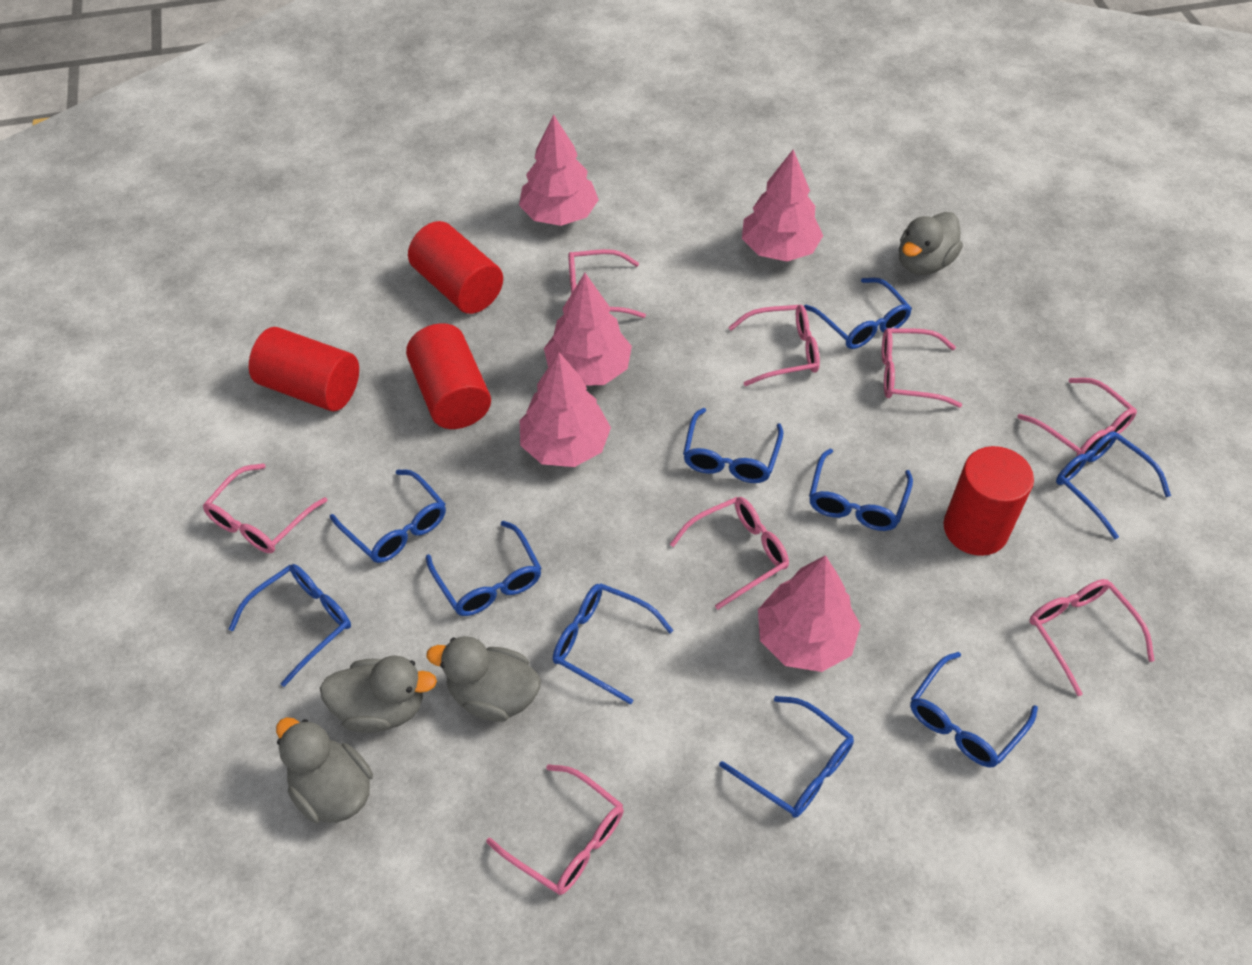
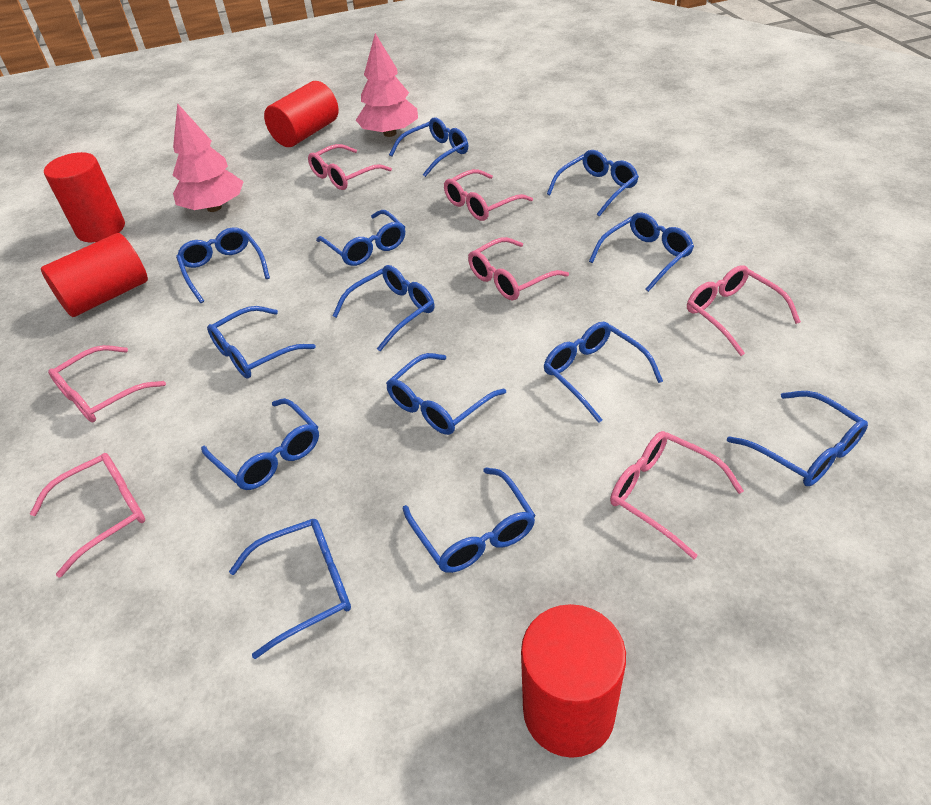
blue glasses: [229,564,351,687] [330,469,446,563] [426,521,542,616] [553,583,674,705] [683,408,784,483] [719,696,854,818] [804,278,912,349] [809,449,913,531] [910,652,1038,767] [1056,431,1171,539] = 10 -> [176,227,270,303] [201,398,319,490] [207,306,316,379] [229,519,351,659] [316,210,405,266] [332,265,434,351] [386,353,506,435] [389,117,468,177] [403,467,536,573] [544,322,663,423] [547,150,639,217] [589,213,694,292] [727,391,868,486] = 13
grey duck: [276,717,373,823] [320,655,437,733] [427,636,541,722] [899,212,963,275] = 4 -> none = 0
pink glasses: [203,463,328,553] [486,764,624,895] [568,249,646,318] [670,497,789,610] [728,305,820,386] [882,328,962,408] [1017,378,1137,457] [1029,579,1155,696] = 8 -> [30,453,145,578] [48,345,166,422] [308,144,392,190] [444,169,533,221] [468,237,569,301] [610,431,744,559] [687,265,801,356] = 7
pink tree: [519,114,599,226] [520,352,611,467] [544,273,632,386] [742,150,823,262] [758,555,861,672] = 5 -> [173,103,244,212] [356,33,418,137] = 2

